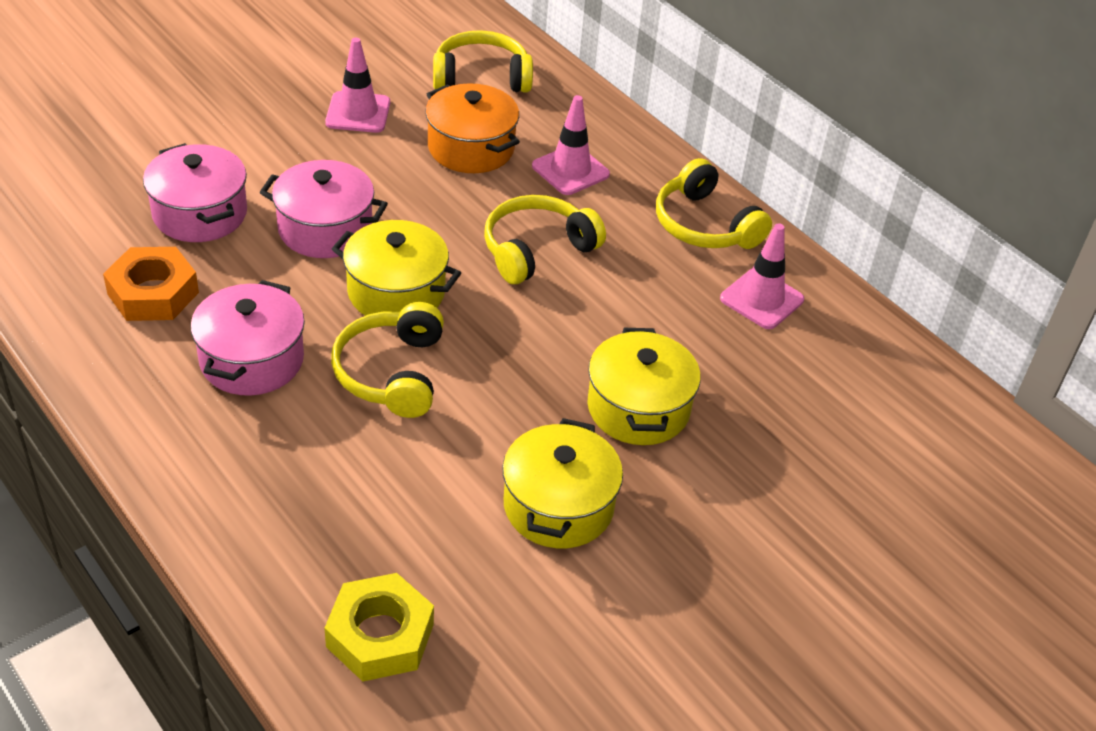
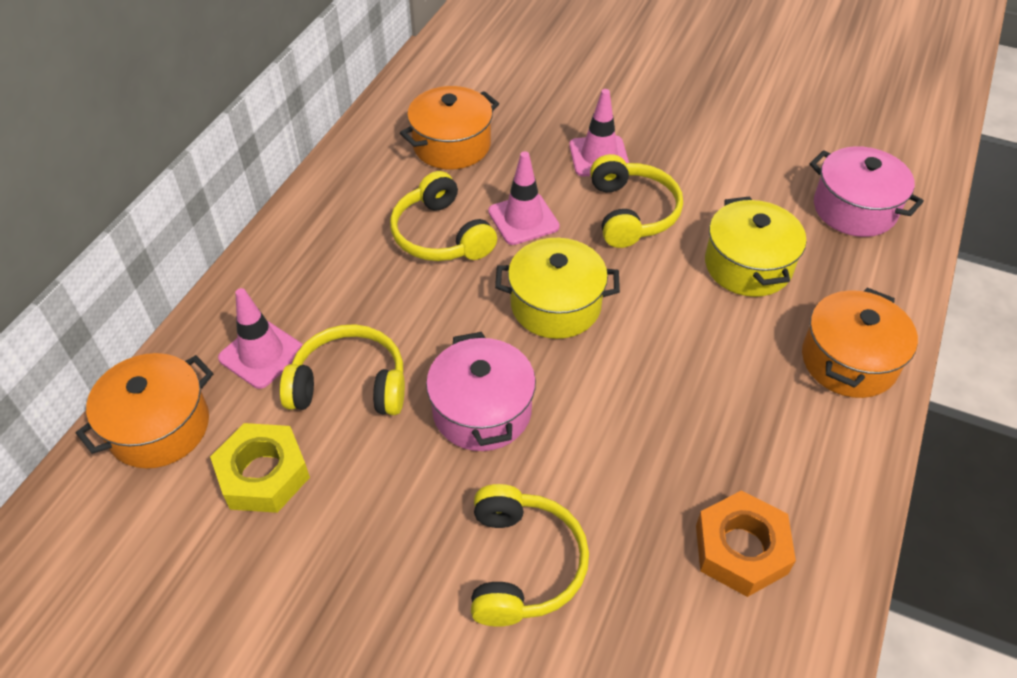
orange pot: [425,83,520,173] = 1 -> [76,353,213,468] [400,86,499,169] [802,288,918,398] = 3
pink pot: [143,143,247,242] [190,280,305,396] [259,160,388,258] = 3 -> [426,332,536,451] [809,146,924,237] = 2
yellow pot: [332,220,461,316] [502,418,623,548] [587,328,701,445] = 3 -> [495,238,620,339] [705,196,806,297] = 2

